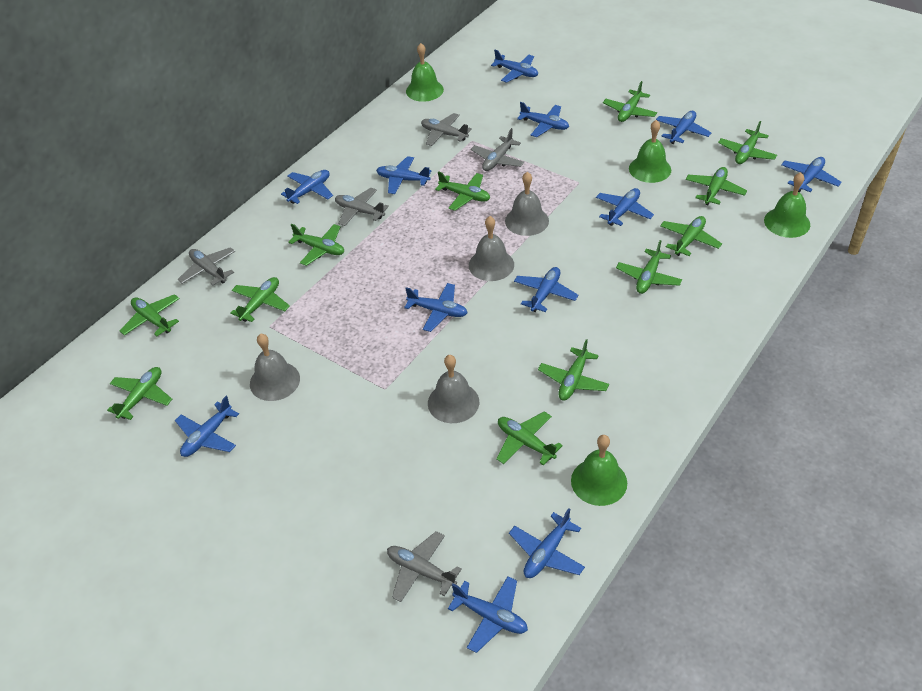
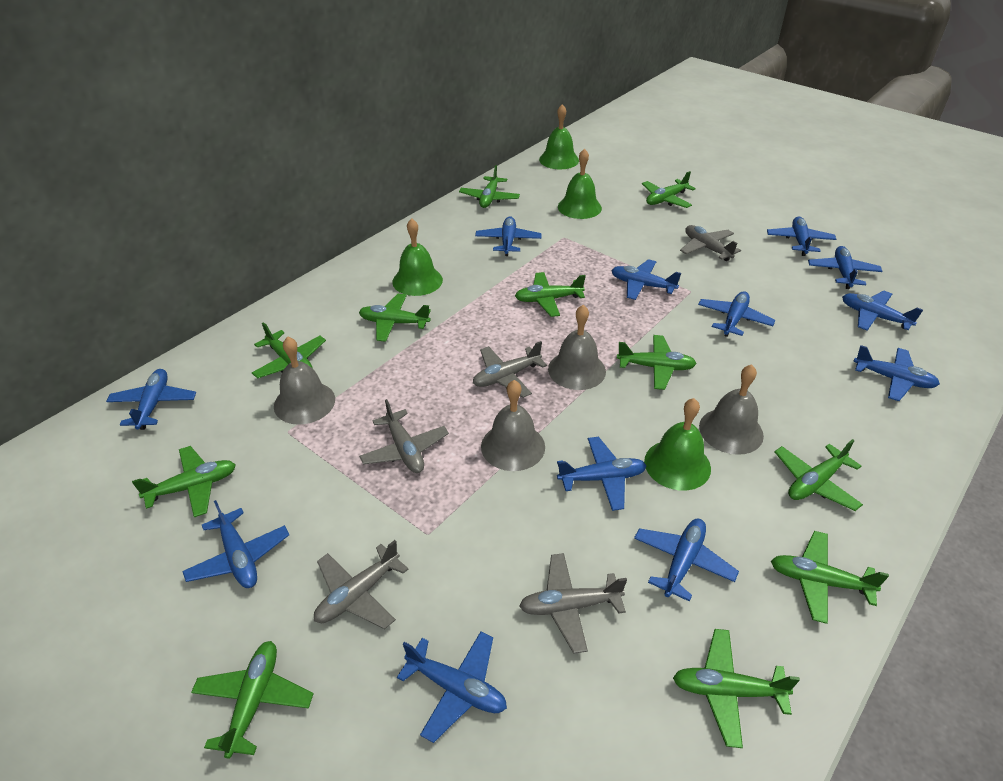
green plane: [107,367,172,420] [120,294,180,336] [230,277,290,322] [288,224,344,266] [435,171,490,211] [496,411,563,465] [538,339,609,401] [603,81,657,122] [616,240,682,294] [660,216,722,256] [686,167,747,205] [718,121,777,164] = 12 -> [132,446,236,517] [191,641,314,759] [252,322,326,378] [359,294,431,342] [459,165,520,208] [515,272,586,317] [617,335,697,390] [642,171,696,208] [673,629,800,748] [771,531,889,624] [775,439,863,511] = 11

